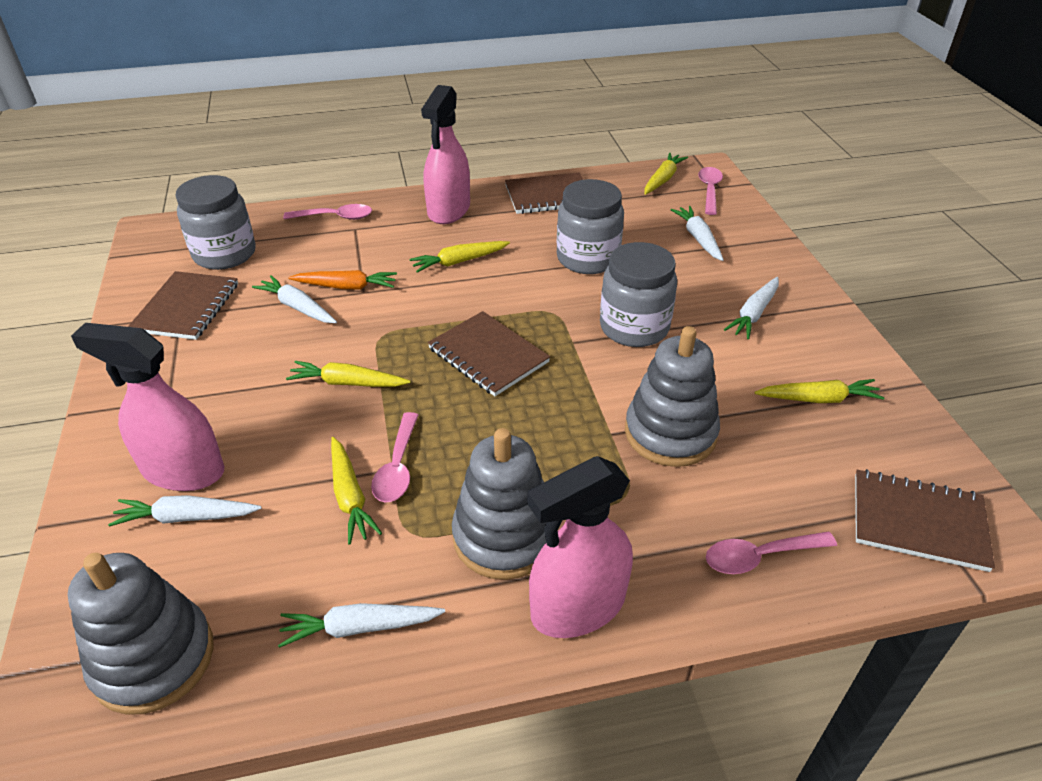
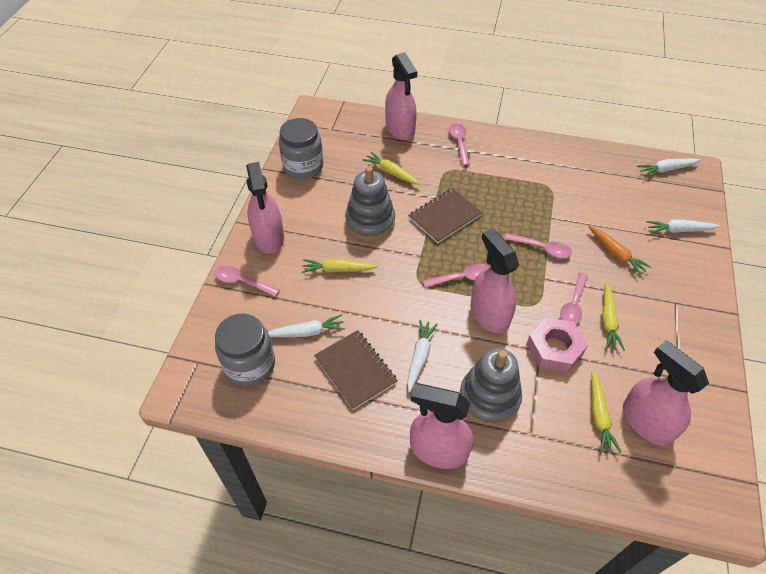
brown notebook: [128,271,238,340] [428,311,550,396] [505,172,583,214] [855,469,995,572] = 4 -> [314,330,398,410] [408,188,483,243] = 2
grey jar: [175,175,256,270] [557,179,624,274] [600,242,677,347] = 3 -> [215,314,275,386] [279,118,323,179] = 2
grey stacking toy: [68,553,214,715] [452,428,547,580] [625,326,720,467] = 3 -> [345,166,395,240] [459,348,522,426] = 2
pink nut: none = 0 -> [526,317,588,373] = 1
pink spoon: [283,204,372,220] [371,412,418,502] [698,167,723,215] [706,532,837,574] = 4 -> [215,265,280,297] [423,264,490,288] [449,123,470,166] [505,233,572,258] [560,272,588,324] = 5
pink spray bottle: [71,323,224,491] [421,85,470,224] [527,456,633,638] = 3 -> [246,162,284,253] [385,52,417,140] [410,383,473,469] [471,229,519,333] [623,340,709,446] = 5
white carrot: [108,495,262,527] [252,275,337,323] [278,603,445,648] [670,206,724,261] [724,277,779,339] = 5 -> [268,314,345,337] [407,320,438,393] [637,159,701,176] [646,219,720,234] = 4
yellow carrot: [286,361,410,387] [331,437,382,545] [409,241,510,273] [644,153,688,195] [755,379,885,403] = 5 -> [302,259,378,273] [363,152,421,185] [591,371,621,454] [602,283,625,351] = 4

